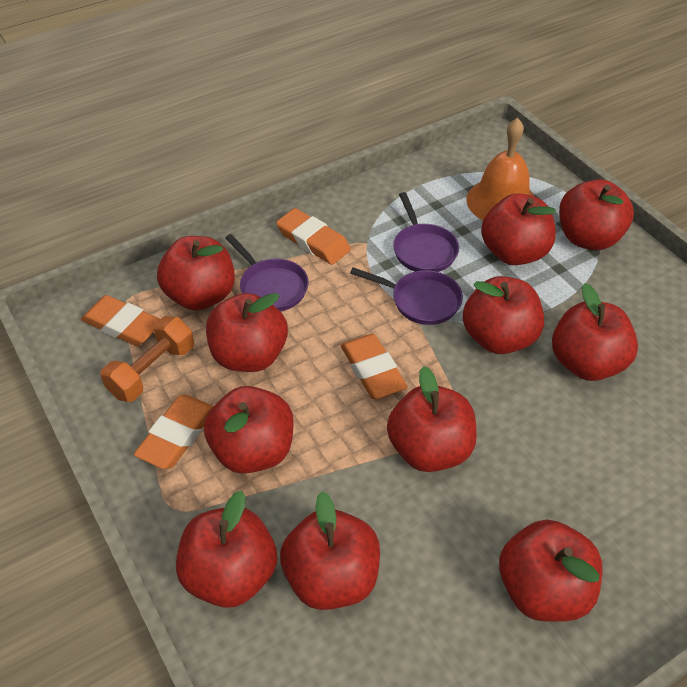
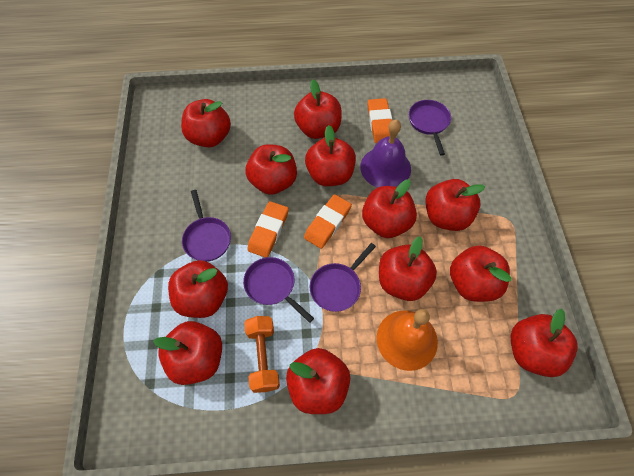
orange eraser: [81,295,160,346] [134,395,214,469] [276,208,351,265] [341,334,408,399] = 4 -> [247,201,289,258] [304,194,352,249] [368,98,392,143] = 3
purple bell: none = 0 -> [360,119,411,188] = 1
purple pan: [225,234,309,311] [350,267,463,325] [393,192,459,272] = 3 -> [182,190,231,262] [243,257,314,323] [310,243,376,312] [409,100,451,156] = 4
red apple: [157,236,235,311] [176,490,277,608] [204,386,294,474] [206,293,288,372] [280,491,380,610] [387,366,477,472] [463,276,544,354] [481,193,556,265] [499,520,603,622] [552,283,638,381] [559,179,634,250] = 11 -> [153,321,222,385] [168,260,228,318] [181,99,231,147] [245,144,297,195] [286,348,350,414] [294,80,342,139] [305,125,356,186] [362,180,417,238] [379,236,437,301] [425,179,485,231] [450,245,511,302] [511,309,578,377] = 12

